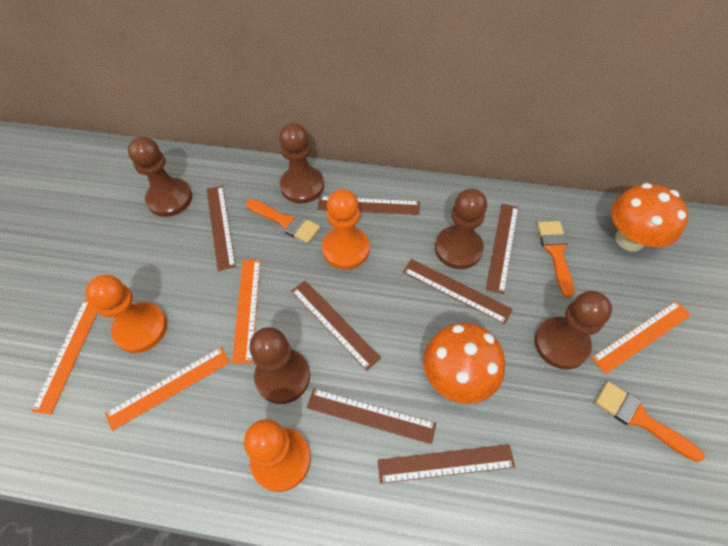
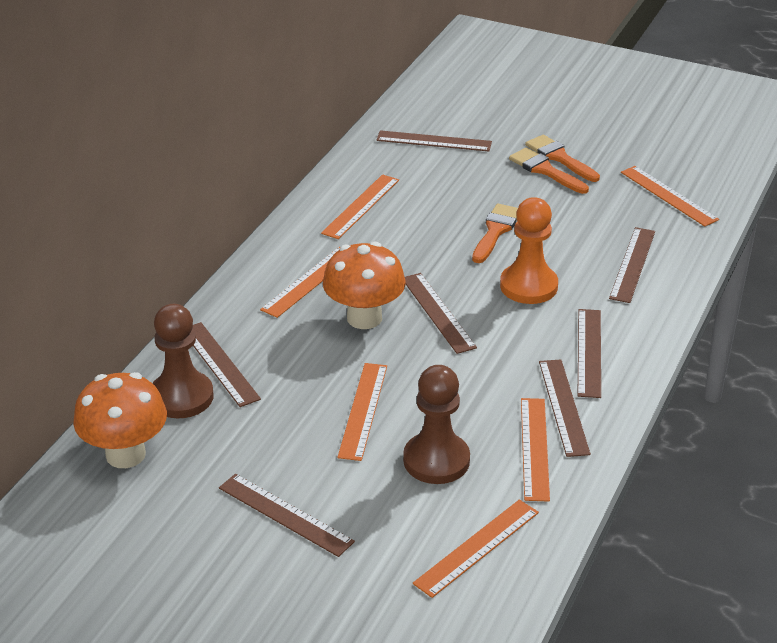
brown pawn: [128,137,192,217] [249,327,310,404] [279,123,324,204] [435,189,487,269] [534,291,612,369] = 5 -> [152,304,213,418] [403,365,470,484] = 2
orange pawn: [85,275,167,353] [244,419,311,492] [322,189,370,270] = 3 -> [500,197,558,304] = 1
orange ruler: [31,299,97,414] [105,347,230,431] [232,260,261,364] [591,301,691,374] = 4 -> [260,247,340,318] [321,174,399,239] [337,363,387,461] [413,499,539,598] [521,398,550,502] [621,166,719,227] = 6

